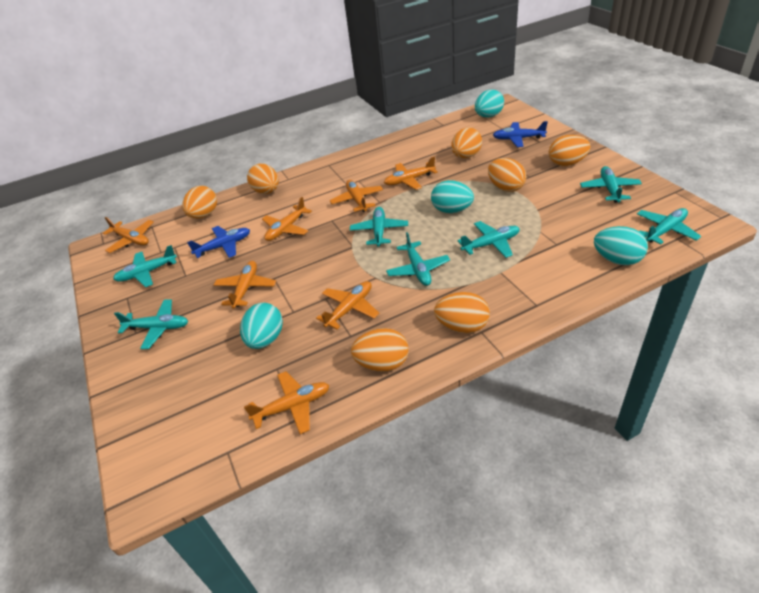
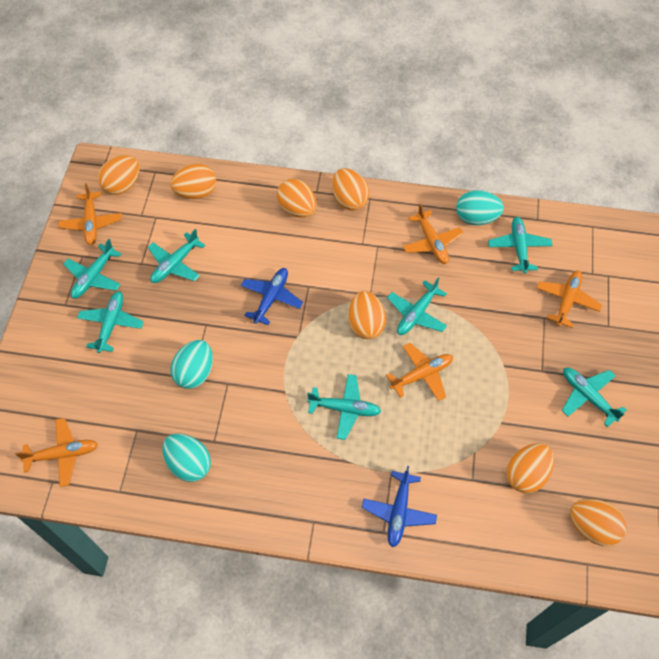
orange plane: [103,217,154,253] [214,261,276,309] [244,371,329,434] [262,197,312,241] [316,281,380,330] [330,180,383,212] [384,156,438,190] = 7 -> [15,418,98,487] [59,183,122,245] [386,343,453,401] [403,204,463,264] [537,271,602,328] = 5
turquoise egg: [240,303,283,349] [431,180,474,213] [475,90,504,118] [594,226,648,265] = 4 -> [162,434,211,482] [171,340,213,389] [456,190,504,225] = 3

